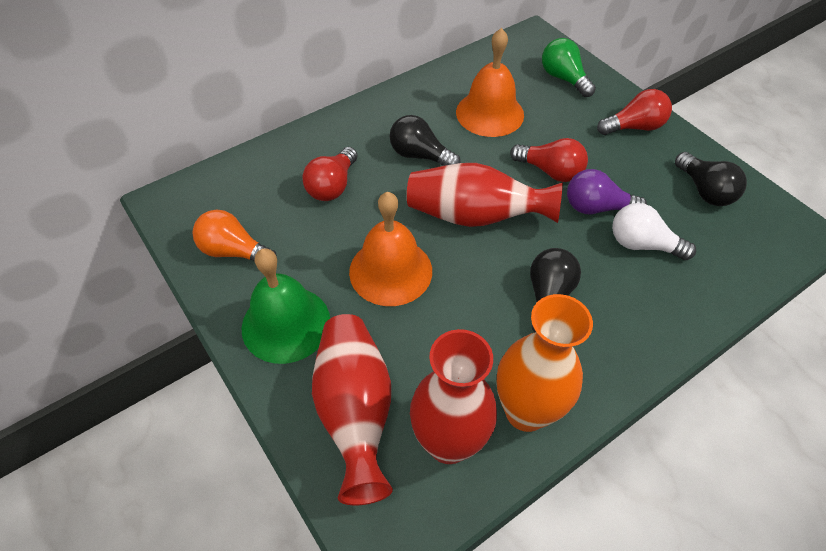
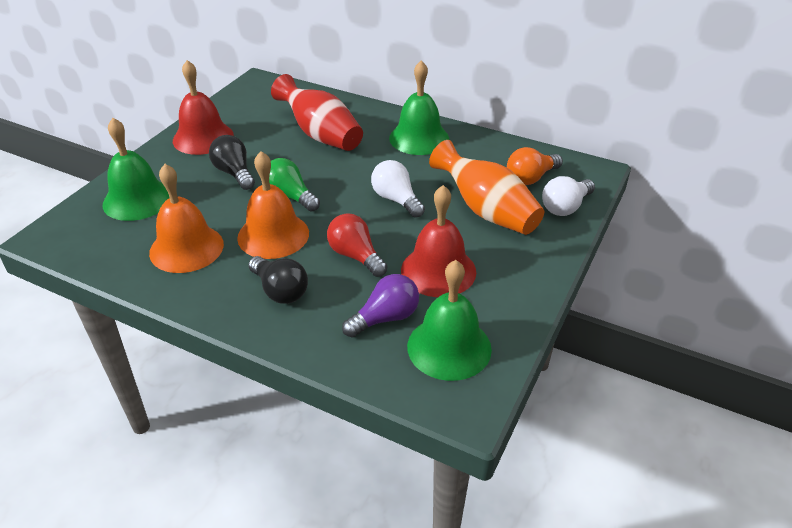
black light bulb: [390,115,461,166] [530,248,581,332] [675,152,747,206] = 3 -> [209,135,255,190] [248,256,308,304] = 2
green bell: [241,248,330,364] = 1 -> [103,118,170,221] [389,60,449,155] [407,260,492,381] = 3
red bell: none = 0 -> [173,60,234,155] [401,185,476,297] = 2
red light bulb: [302,147,357,201] [510,138,588,182] [597,89,672,135] = 3 -> [327,213,387,277] = 1
red vase: [312,314,393,505] [407,163,563,227] [410,329,497,464] = 3 -> [271,74,363,151] = 1
white light bulb: [612,203,696,260] = 1 -> [371,160,425,218] [542,176,595,216] = 2

